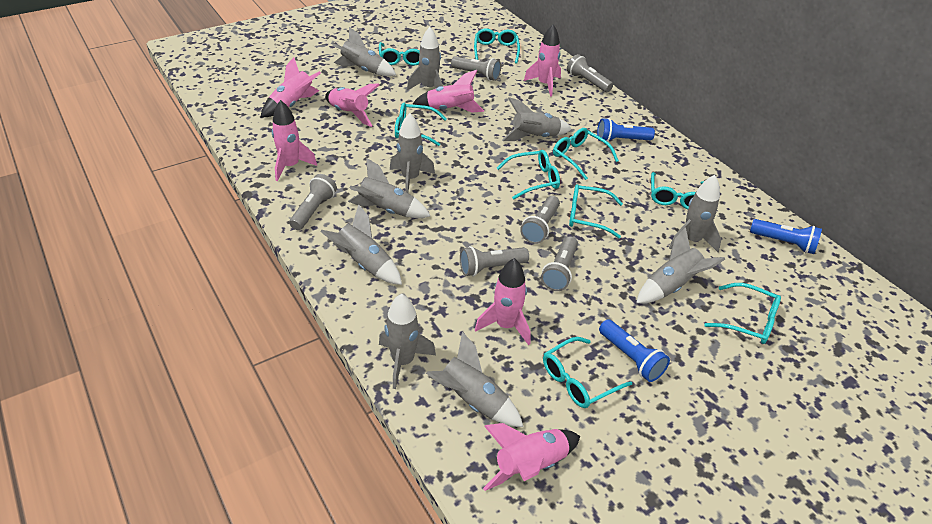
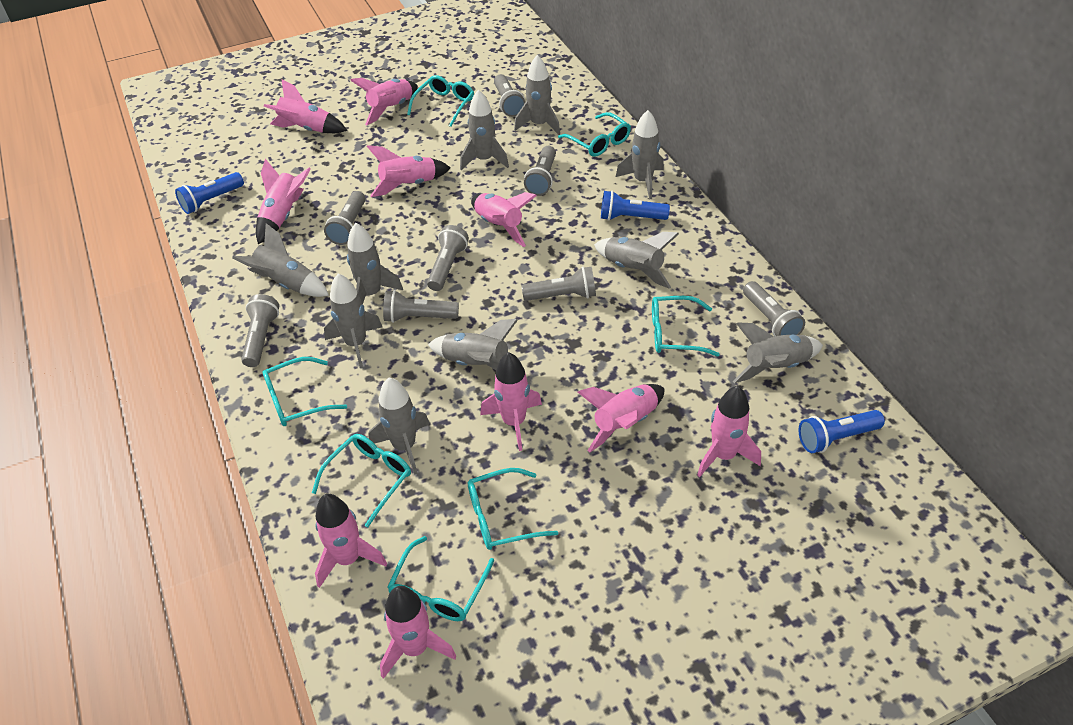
grey flashlight: [289,174,337,230] [451,56,501,81] [460,246,529,276] [520,196,560,244] [541,236,578,291] [567,54,613,92] = 6 -> [241,294,279,367] [324,191,366,245] [383,290,459,323] [427,225,469,291] [494,74,525,117] [522,267,596,301] [524,146,556,196] [743,281,805,336] = 8
pink rocket: [260,57,321,118] [272,100,317,181] [325,84,379,127] [413,70,484,112] [475,258,531,345] [483,423,580,491] [524,24,561,97] = 7 -> [256,159,311,244] [264,79,347,133] [315,494,387,588] [350,78,418,125] [367,145,450,197] [380,586,456,679] [471,192,537,247] [480,352,542,451] [578,384,664,452] [697,386,761,477] = 10
turquoise glasses: [379,42,420,66] [395,103,447,146] [474,28,520,64] [497,150,560,199] [543,337,632,408] [553,128,619,180] [569,184,623,238] [651,172,704,209] [704,283,781,344] = 9 -> [263,357,347,426] [312,434,411,528] [387,536,494,621] [407,75,474,127] [468,468,558,550] [558,112,631,157] [652,296,720,357] = 7

